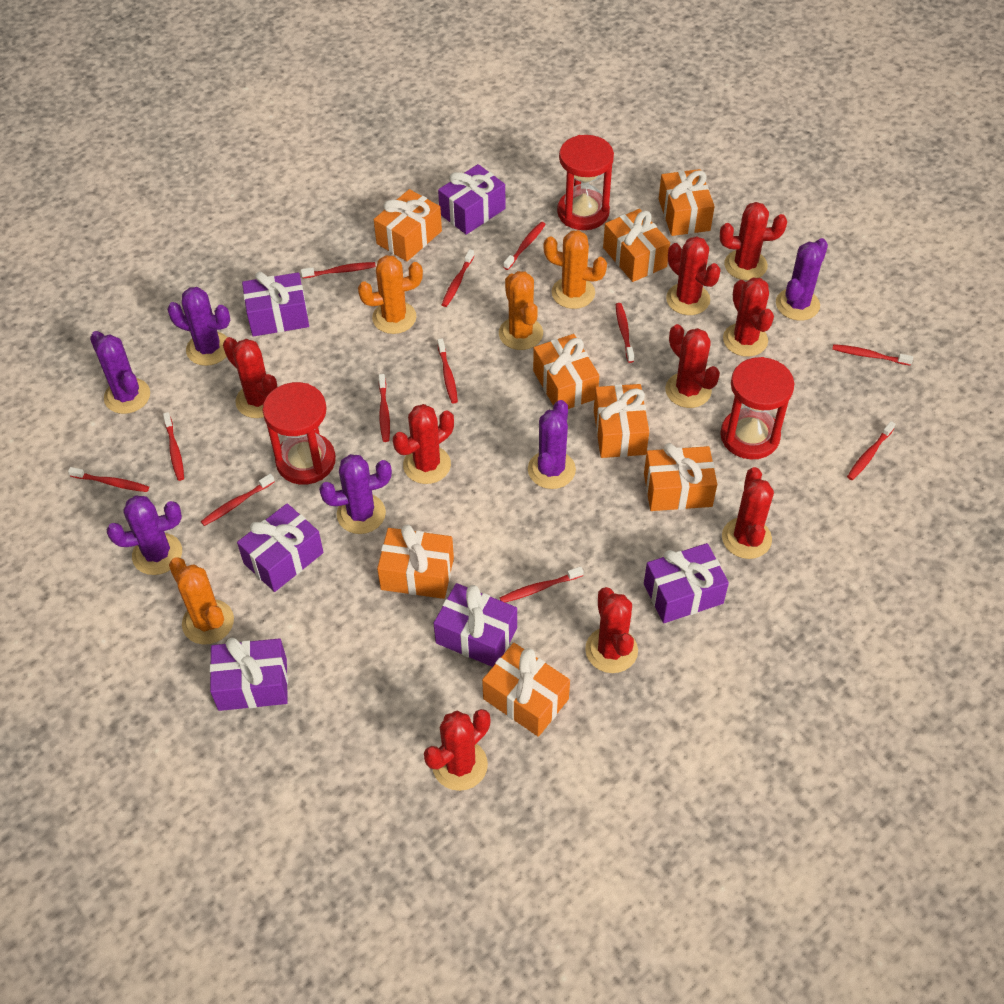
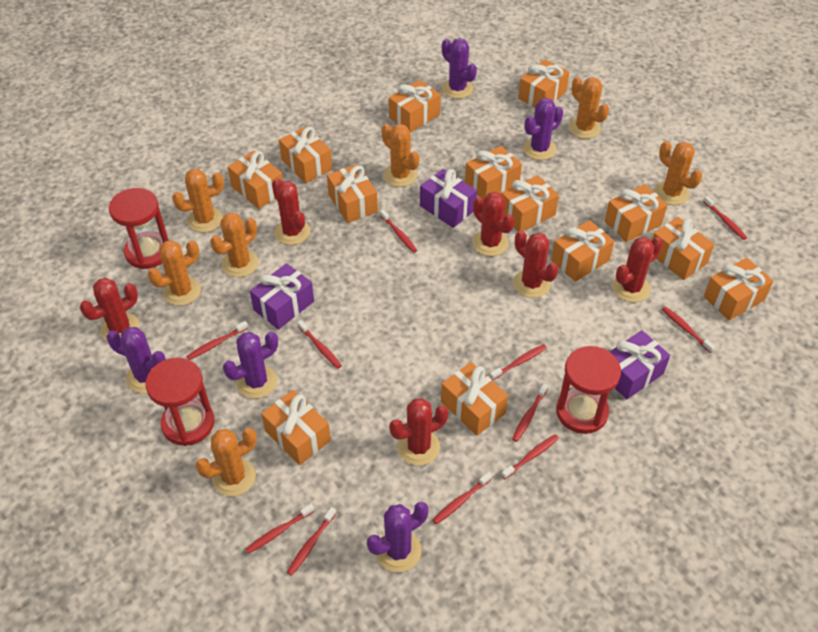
orange cactus: [169,557,234,644] [358,255,423,334] [499,271,543,350] [543,230,607,309] = 4 -> [148,240,201,306] [172,169,224,232] [195,428,257,497] [210,212,259,277] [381,124,419,187] [568,77,609,139] [654,141,702,205] = 7
orange gift: [374,189,442,261] [377,525,454,599] [482,643,570,737] [533,334,599,409] [594,384,649,458] [603,209,670,282] [644,443,717,511] [659,169,715,236] = 8 -> [228,151,283,209] [261,390,331,465] [279,127,332,183] [327,164,378,223] [389,80,441,133] [441,362,508,436] [465,146,522,200] [501,175,559,232] [518,59,569,107] [551,220,614,282] [605,184,667,242] [652,217,714,280] [704,258,773,320] = 13
purple cactus: [90,331,150,414] [106,495,182,575] [167,287,230,366] [319,454,392,534] [528,400,576,489] [776,238,828,321] = 6 -> [106,327,166,393] [223,332,278,399] [367,502,429,572] [442,38,477,99] [523,98,563,160] = 5
purple gift: [210,638,288,711] [237,503,323,592] [242,271,309,336] [434,583,517,667] [438,164,505,235] [644,543,729,623] = 6 -> [250,263,314,330] [420,169,477,228] [610,330,670,399] = 3
red cactus: [223,337,278,418] [393,404,454,484] [424,709,490,791] [585,587,638,673] [665,324,720,408] [666,236,721,315] [720,202,787,281] [722,467,774,559] [723,278,774,357] = 9 -> [80,278,140,342] [272,178,310,245] [389,398,449,466] [473,192,515,256] [513,230,558,298] [612,237,663,302] = 6
red toothbrush: [68,467,149,492] [163,412,184,481] [201,474,275,526] [301,262,376,278] [379,374,390,442] [437,338,458,404] [442,249,474,307] [500,566,584,602] [503,222,546,270] [616,303,634,363] [832,344,913,365] [847,421,896,480] = 12 -> [187,321,248,360] [245,504,315,554] [287,507,336,576] [297,320,342,369] [380,209,417,253] [433,472,492,524] [490,344,547,380] [501,434,559,479] [512,383,548,442] [662,306,715,353] [703,196,747,240] = 11

